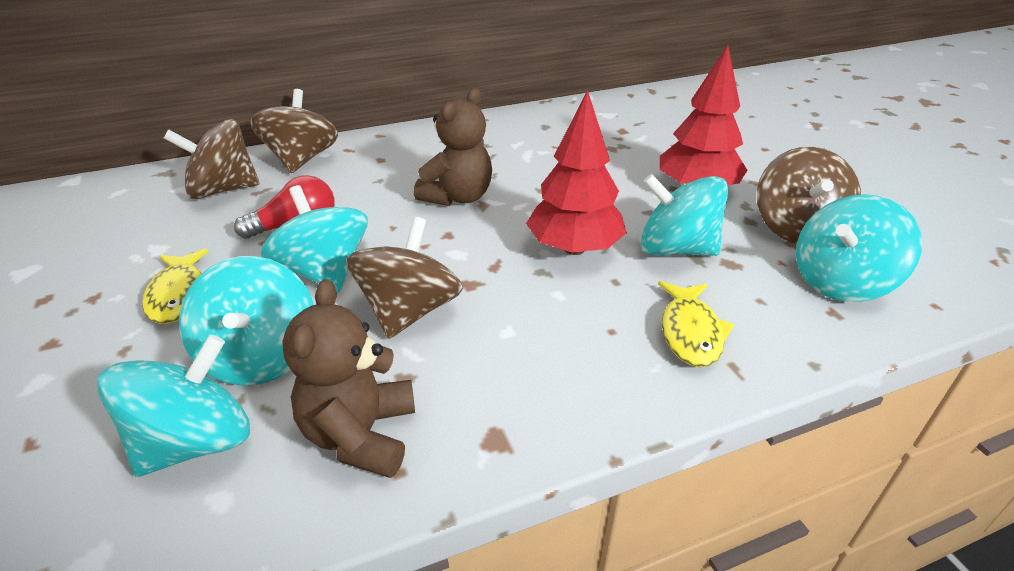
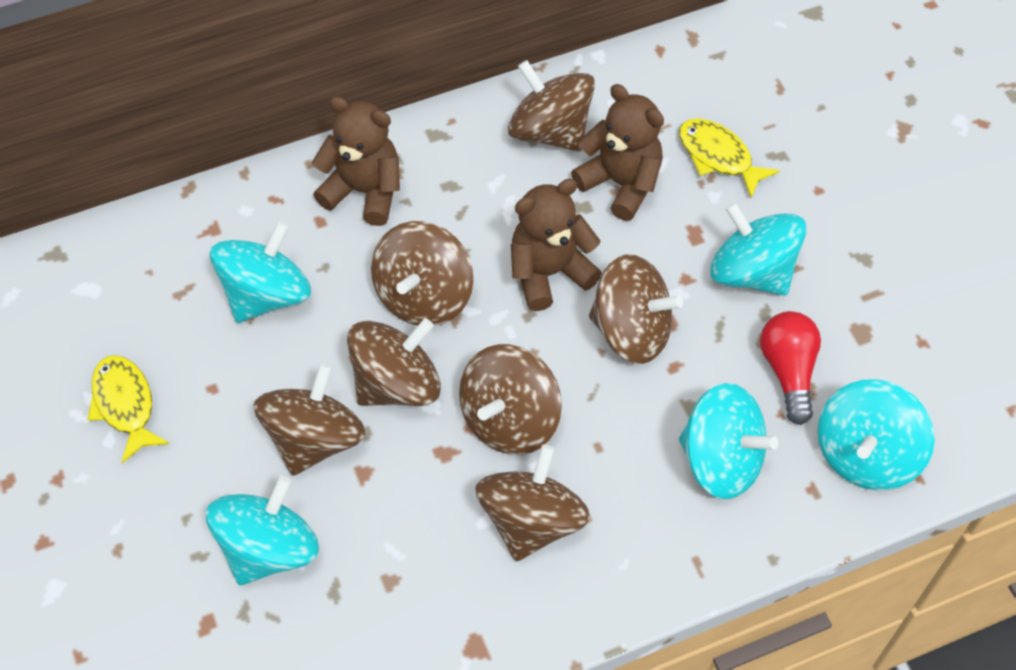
brown spinning top: [164,119,259,199] [250,89,338,173] [346,217,463,339] [757,147,861,244] = 4 -> [254,363,365,476] [347,318,441,406] [371,221,473,326] [459,344,562,455] [475,445,590,561] [508,60,595,152] [589,254,683,364] = 7
brown teddy bear: [282,279,415,478] [414,88,492,206] = 2 -> [312,96,400,226] [511,179,602,311] [571,84,664,221] = 3
red tree: [526,90,627,255] [660,45,747,186] = 2 -> none = 0

